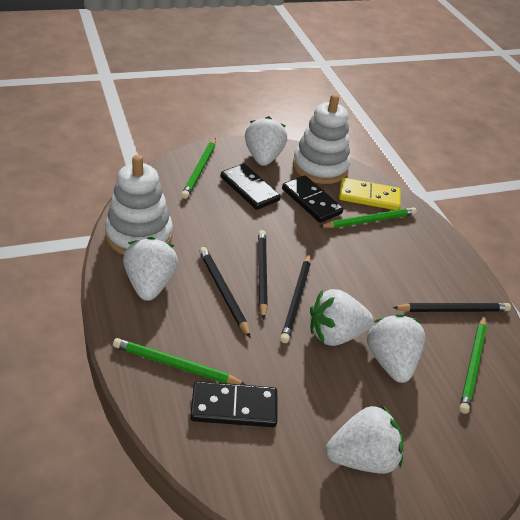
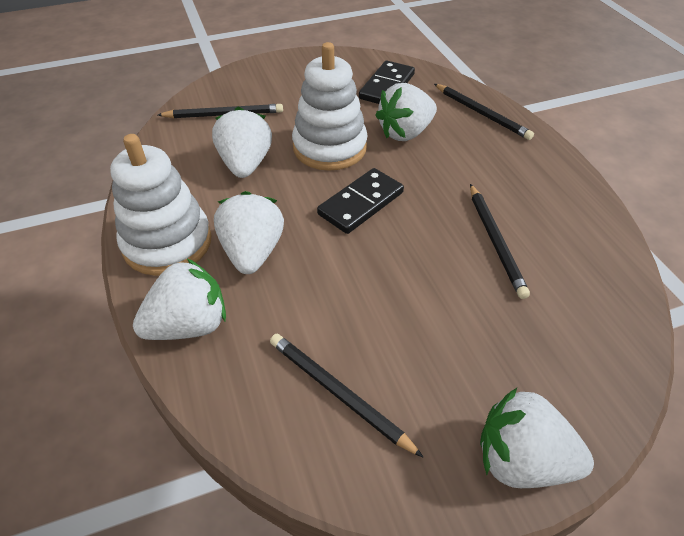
black domino: [190,381,277,427] [221,164,280,210] [282,175,343,223] = 3 -> [317,168,404,234] [359,61,415,104] = 2
green pencil: [113,338,246,385] [181,138,216,199] [319,207,417,228] [459,315,487,414] = 4 -> none = 0
yellow domino: [339,178,400,210] = 1 -> none = 0

